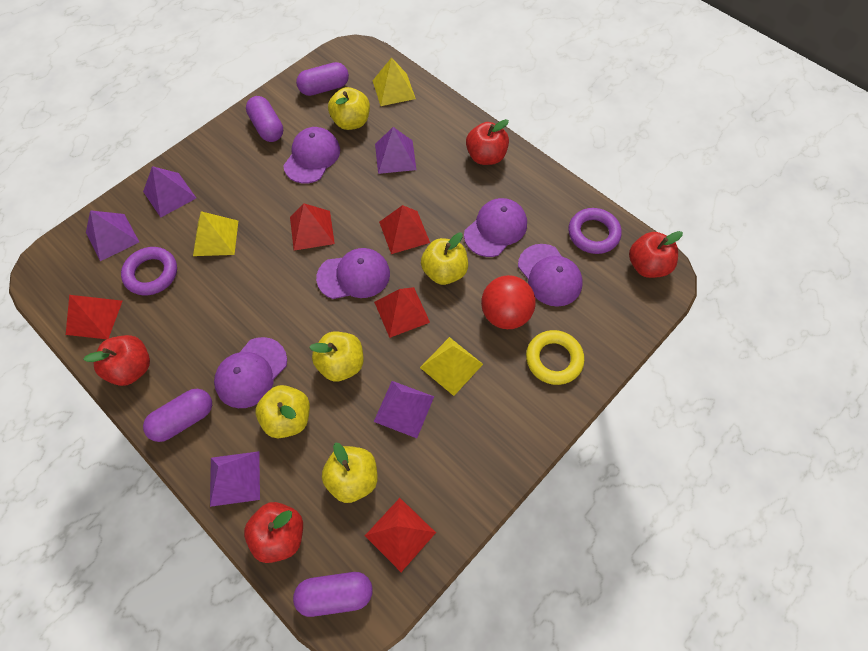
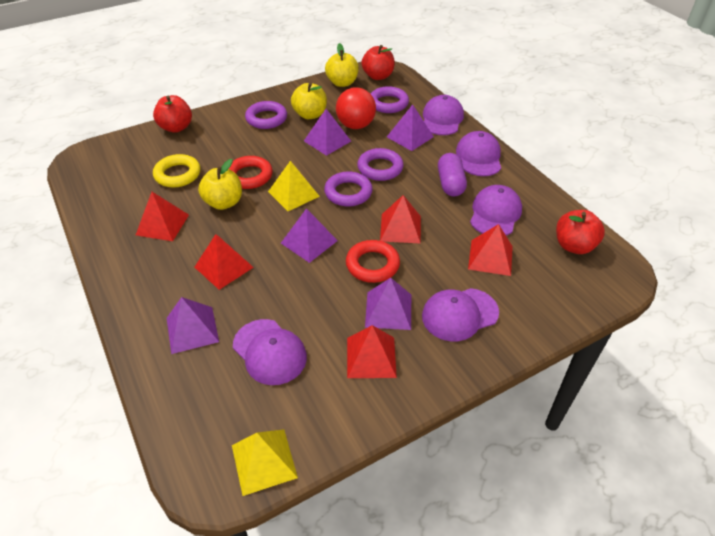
purple capsule: [143,389,212,442] [246,96,283,142] [293,572,373,617] [296,62,349,96] = 4 -> [438,153,467,196] = 1
purple ring: [121,247,177,295] [569,208,622,254] = 2 -> [245,101,287,129] [324,171,373,207] [357,148,404,181] [370,86,409,113] = 4
red apple: [83,335,150,386] [244,502,303,563] [466,119,509,165] [629,231,683,278] = 4 -> [153,95,192,133] [362,45,395,80] [556,210,605,254] = 3
red ring: none = 0 -> [229,156,273,189] [346,240,400,283] = 2
yellow apple: [256,385,310,438] [309,332,364,382] [322,442,378,503] [328,87,370,130] [421,233,468,285] = 5 -> [198,159,242,210] [291,82,327,119] [325,43,359,87] = 3
yellow pyramid: [193,211,238,256] [373,57,416,106] [420,337,483,396] = 3 -> [232,429,298,496] [268,161,320,211] = 2

